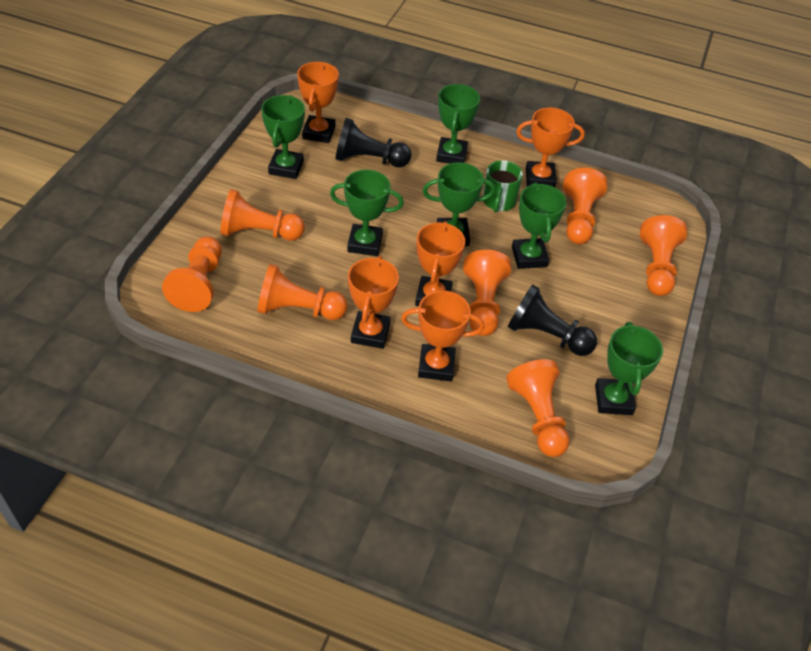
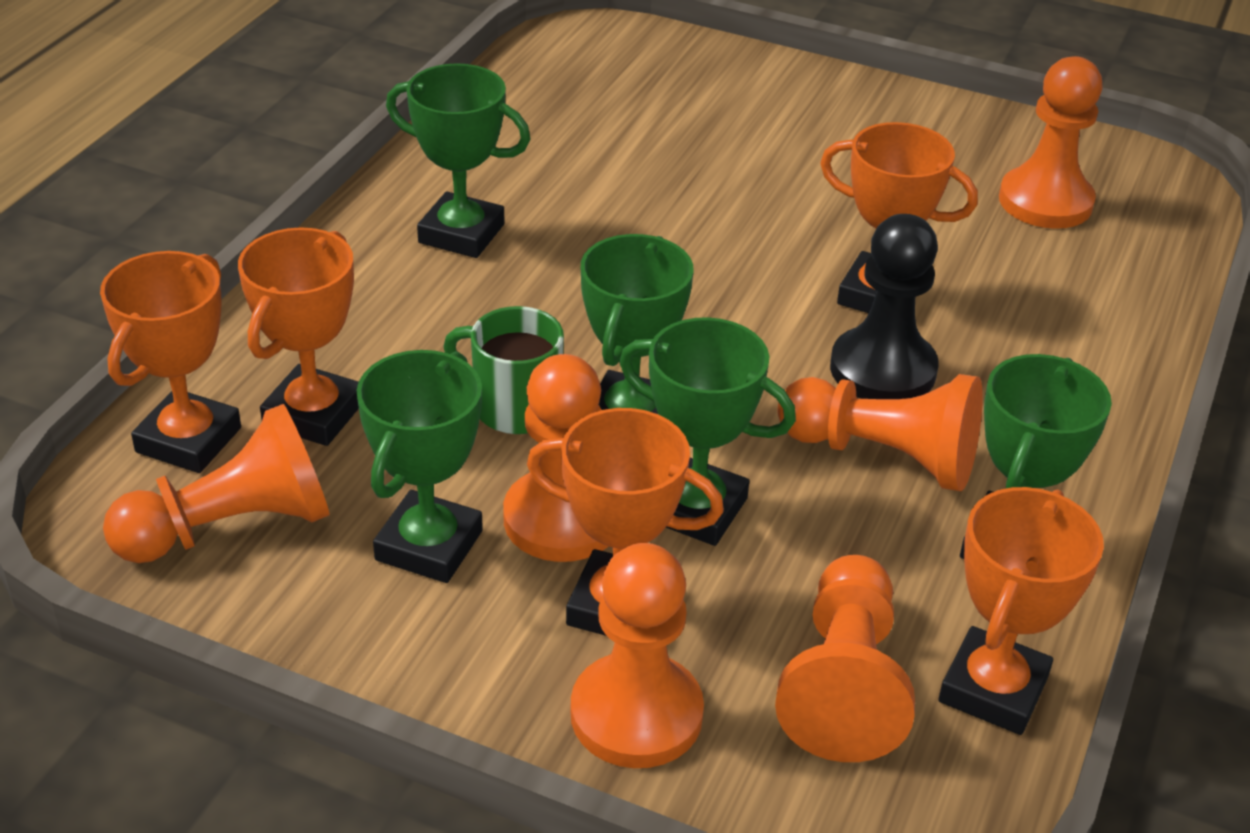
black pawn: [335,118,412,167] [508,284,597,356] = 2 -> [830,214,939,399] = 1
green trophy: [261,95,305,179] [330,170,404,256] [423,162,495,246] [436,84,480,164] [512,183,566,269] [595,322,663,415] = 6 -> [357,350,483,583] [386,63,530,258] [581,234,694,414] [620,317,796,546] [960,354,1112,559] = 5
orange pawn: [162,237,222,312] [221,189,305,241] [257,264,348,320] [463,250,511,336] [506,359,570,457] [563,168,608,244] [640,215,687,296] = 7 -> [103,404,330,563] [503,354,608,562] [571,543,704,768] [775,555,915,762] [778,374,983,491] [999,56,1103,229] = 6

